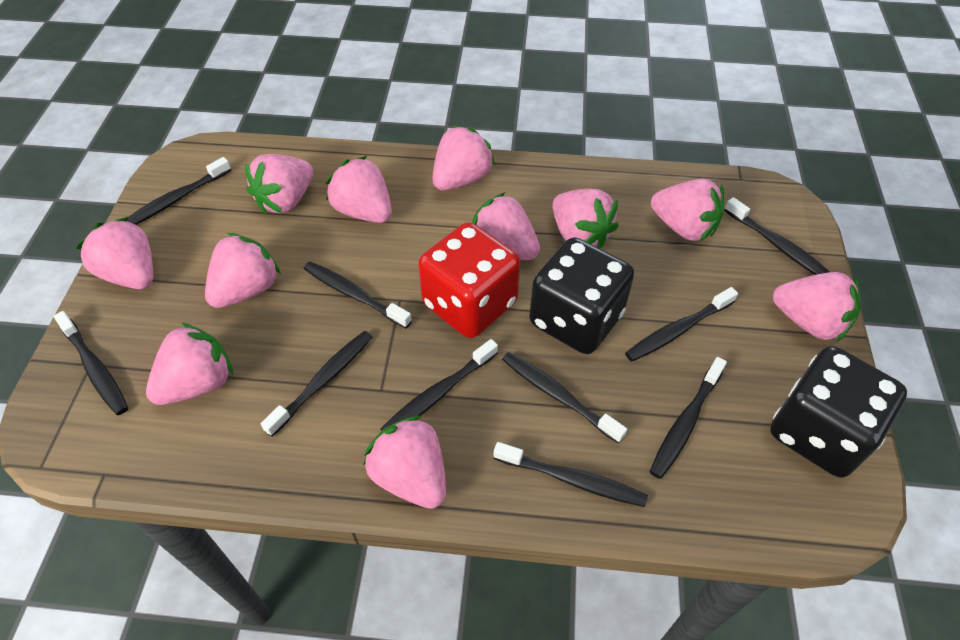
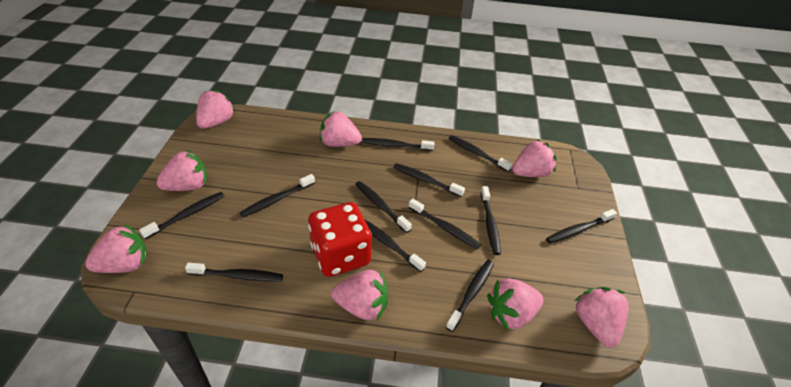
black dice: [530,237,634,354] [770,346,907,478] = 2 -> none = 0
black toothbrush: [54,311,128,415] [126,157,231,225] [261,331,372,437] [304,262,412,328] [381,339,498,431] [494,442,648,507] [502,352,627,443] [625,287,738,362] [650,357,727,479] [724,197,830,275] = 10 -> [139,192,224,240] [185,263,283,281] [240,174,315,218] [355,181,412,233] [362,138,435,151] [364,219,426,272] [393,163,465,197] [409,199,481,249] [446,260,494,332] [448,135,512,172] [481,186,501,255] [546,209,617,244] = 12
pink strawberry: [76,217,153,289] [146,323,234,405] [205,233,281,308] [245,154,313,214] [326,156,392,223] [364,416,446,509] [432,125,495,191] [472,192,540,260] [552,189,618,249] [651,179,724,241] [773,272,861,343] = 11 -> [85,224,148,273] [157,150,207,191] [196,89,235,129] [320,111,362,147] [331,270,388,321] [487,278,543,330] [512,140,557,177] [574,287,628,347] = 8

